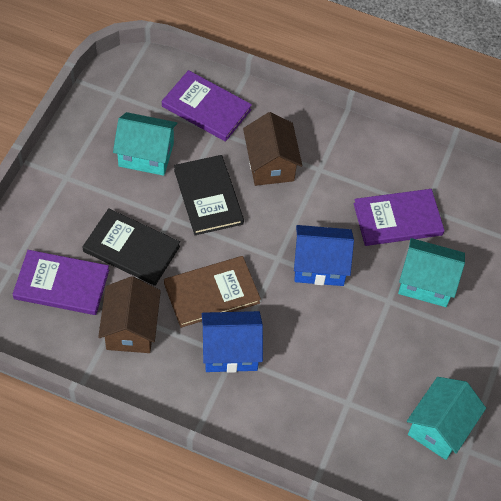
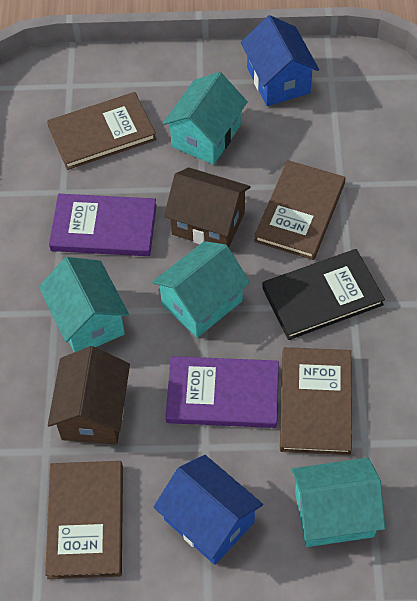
black book: [82,208,180,286] [174,155,244,235] = 2 -> [262,249,385,340] = 1
brown book: [164,256,261,328] = 1 -> [45,461,123,579] [47,92,156,170] [254,160,345,260] [280,347,352,455] = 4
purple book: [12,250,109,315] [162,70,252,142] [354,189,445,246] = 3 -> [49,194,157,256] [166,356,279,428] = 2
turquoise house: [113,112,177,176] [398,238,465,307] [407,377,486,460] = 3 -> [39,257,129,352] [152,241,250,338] [163,72,248,165] [292,458,385,547] = 4

